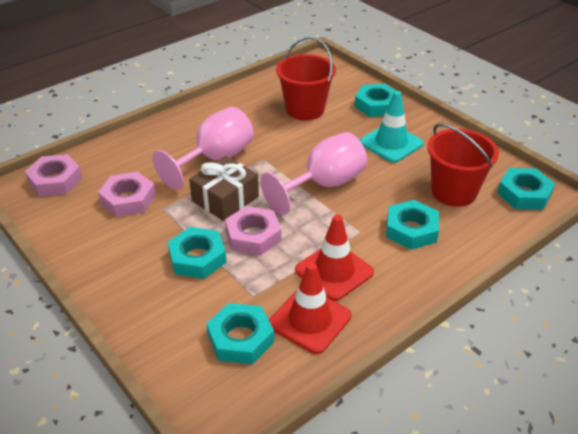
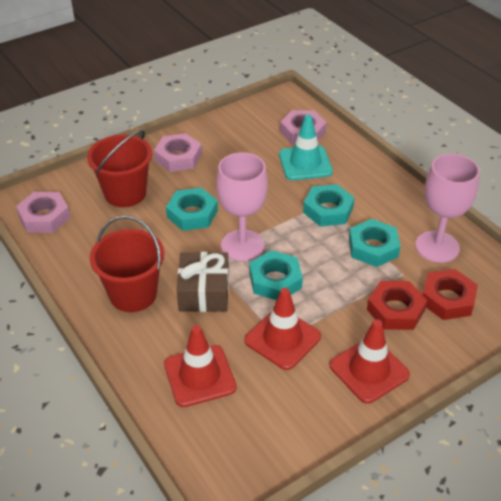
red nut: none = 0 -> [367,281,427,330] [423,269,478,320] = 2
red traffic cone: [269,262,351,354] [295,214,374,301] = 2 -> [164,325,236,407] [244,288,321,370] [330,319,410,404] = 3
turquoise nut: [167,227,227,279] [206,303,274,364] [354,84,397,117] [386,200,439,250] [497,168,555,210] = 5 -> [166,188,218,231] [249,250,303,300] [303,184,355,227] [349,219,401,267] = 4

